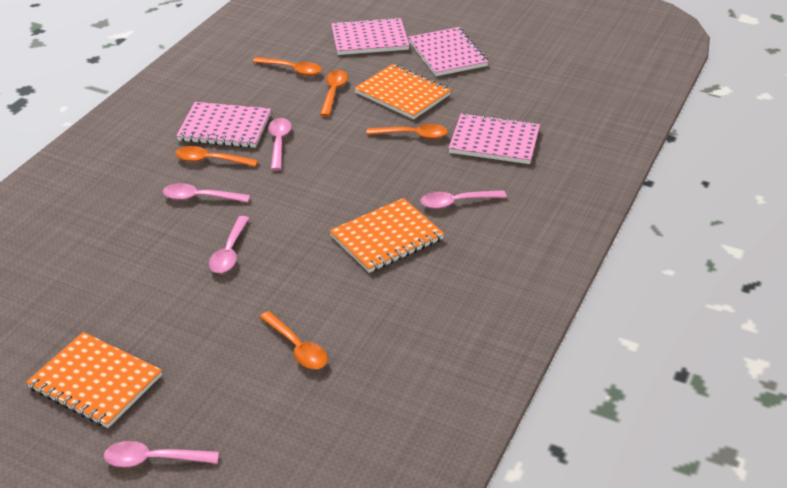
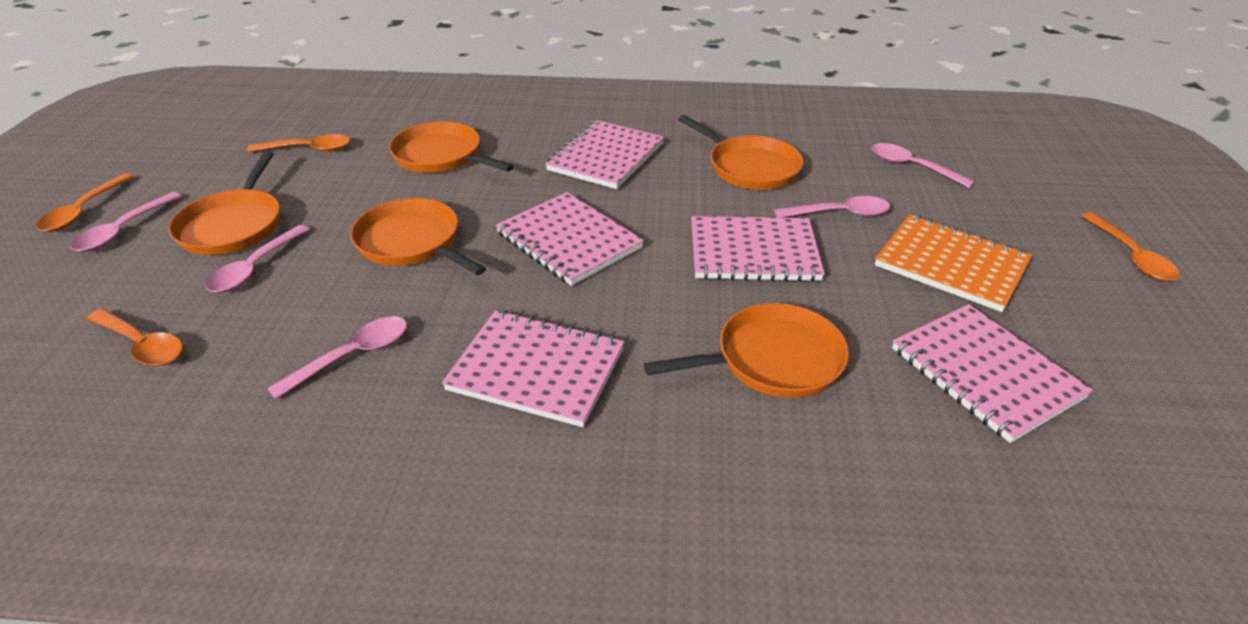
orange notebook: [26,332,162,428] [329,198,445,273] [354,64,451,120] = 3 -> [875,214,1032,312] = 1
orange pan: none = 0 -> [168,151,280,255] [350,198,486,275] [389,122,514,173] [644,303,849,398] [678,115,804,190] = 5
orange spoon: [175,146,258,167] [253,57,322,76] [260,311,328,369] [320,70,348,117] [366,124,448,139] = 5 -> [36,173,134,232] [87,308,183,366] [247,134,350,152] [1081,212,1179,281] = 4
pink notebook: [176,102,271,148] [331,17,409,55] [408,27,489,76] [448,113,540,164] = 4 -> [442,310,624,427] [496,192,644,286] [545,120,664,189] [691,216,825,282] [892,304,1093,443] = 5

